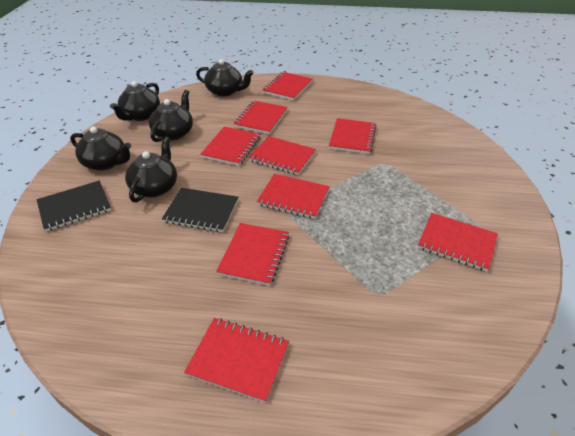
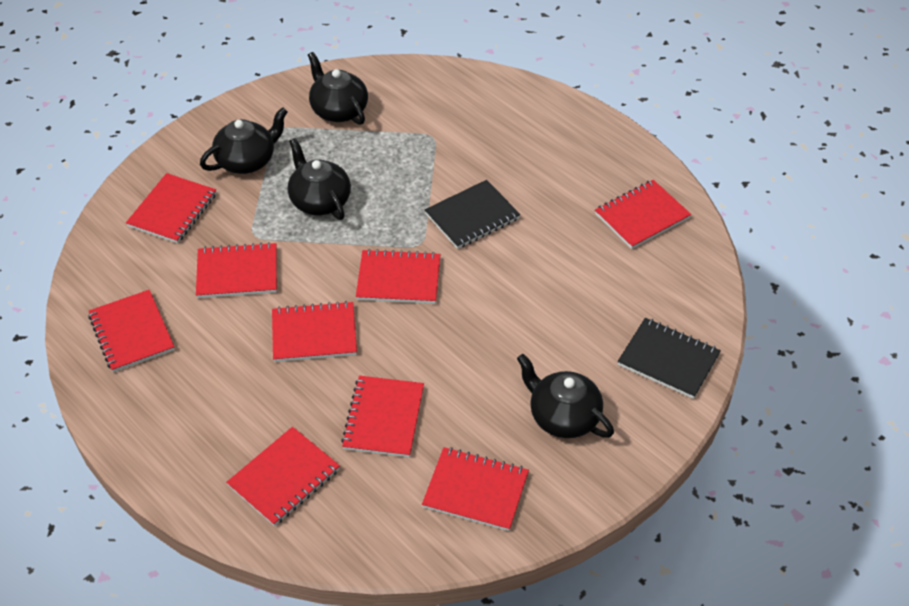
black teapot: [70,127,131,171] [110,81,160,121] [125,136,177,202] [149,90,193,142] [196,59,254,97] = 5 -> [200,107,288,174] [288,138,351,220] [308,52,368,125] [517,354,614,438] = 4

